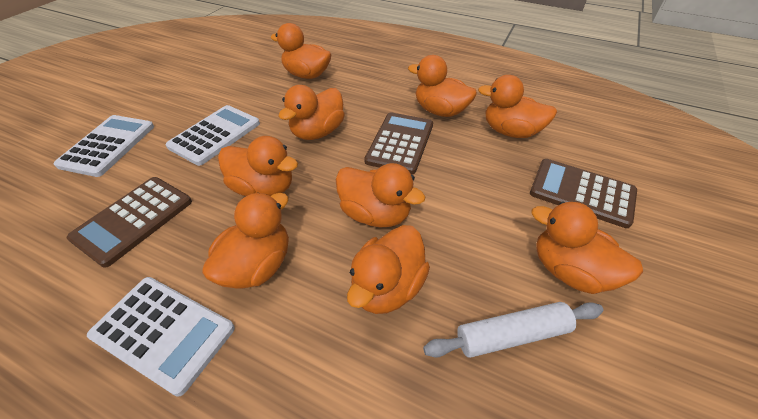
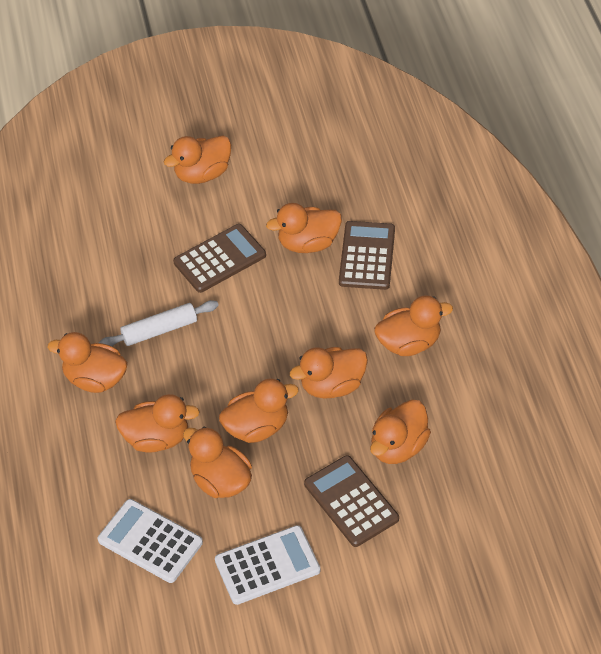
white calculator: [54,115,154,177] [87,277,235,397] [166,105,260,166] = 3 -> [98,499,203,583] [215,525,320,605] = 2

